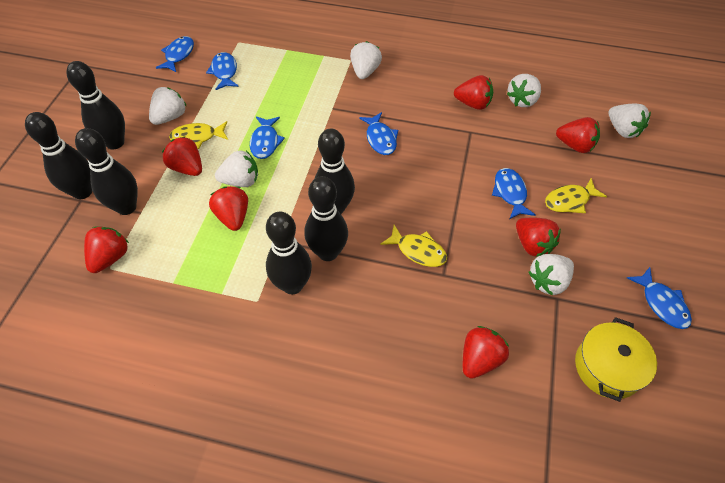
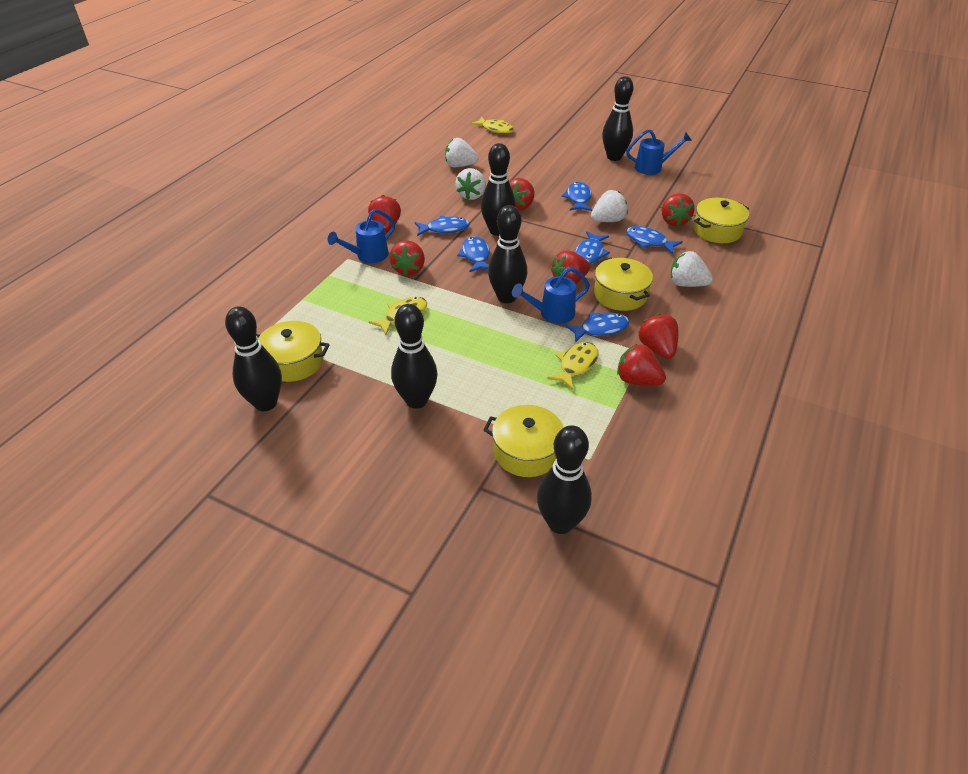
blue watering can: none = 0 -> [328,209,395,263] [512,267,590,324] [626,129,692,175] = 3
white strawberry: [149,87,187,125] [215,150,258,187] [350,41,382,79] [507,74,541,107] [528,254,574,296] [608,104,651,138] = 6 -> [445,138,479,167] [455,168,486,200] [591,190,628,222] [671,251,713,287] = 4
yellow pot: [575,317,657,402] = 1 -> [256,321,330,382] [484,405,564,477] [594,257,653,311] [694,198,749,243] = 4

